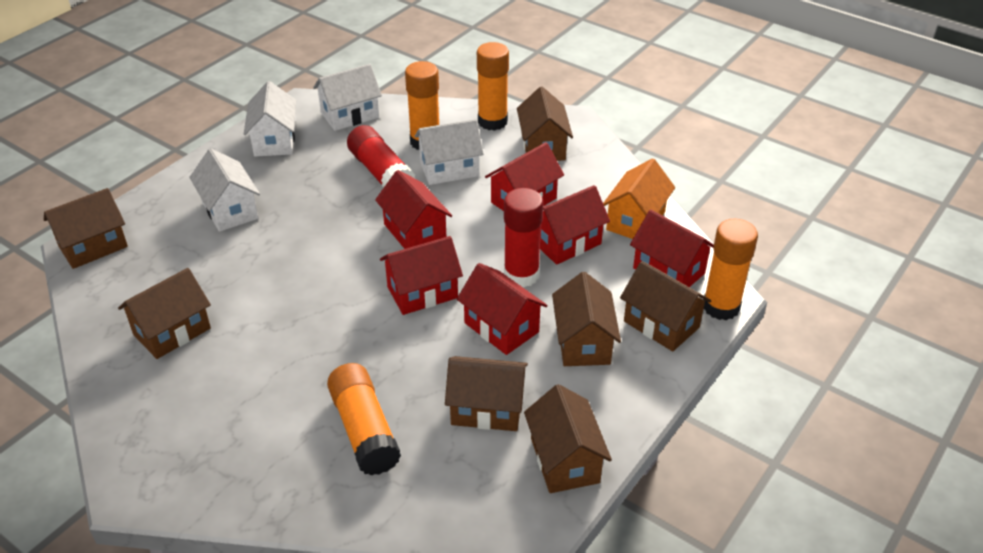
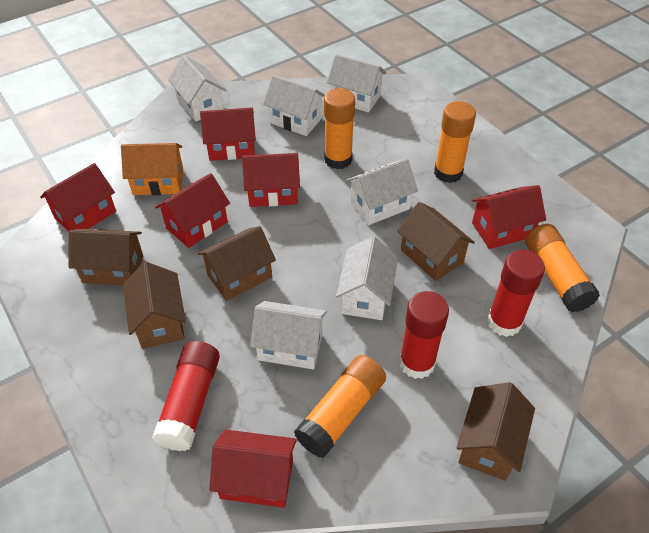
brown house: [44,188,128,269] [118,268,211,359] [445,356,528,431] [517,87,573,161] [524,384,612,493] [552,272,621,366] [620,261,711,352] = 7 -> [68,229,143,285] [123,262,186,349] [198,226,276,301] [397,202,475,281] [456,382,535,481] = 5
red glue stick: [347,125,415,188] [504,188,543,288] = 2 -> [152,341,220,451] [399,291,449,379] [487,250,545,337] = 3
white house: [189,149,260,232] [244,81,296,157] [313,64,382,131] [415,119,484,185] = 4 -> [168,55,226,122] [250,301,327,370] [263,75,325,136] [327,54,386,113] [336,236,398,320] [347,159,418,225] = 6

